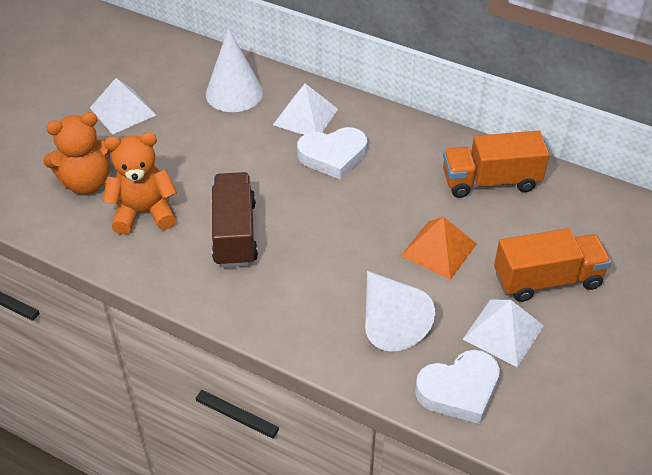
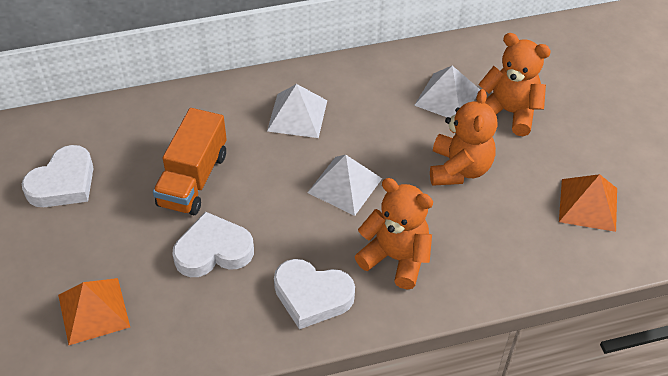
brown truck: [212,172,258,267] = 1 -> none = 0
orange pyramid: [401,216,477,280] = 1 -> [58,278,130,345] [559,174,617,232] = 2
orange teddy bear: [43,112,112,194] [102,132,177,235] = 2 -> [355,178,433,289] [430,89,497,186] [478,33,551,136] = 3
orange truck: [443,131,549,198] [494,228,611,302] = 2 -> [153,108,227,215] = 1
white cone: [206,28,263,112] [365,271,435,351] = 2 -> none = 0
white heart: [297,127,367,180] [415,350,500,424] = 2 -> [21,145,93,207] [172,212,254,277] [274,259,355,329] = 3

